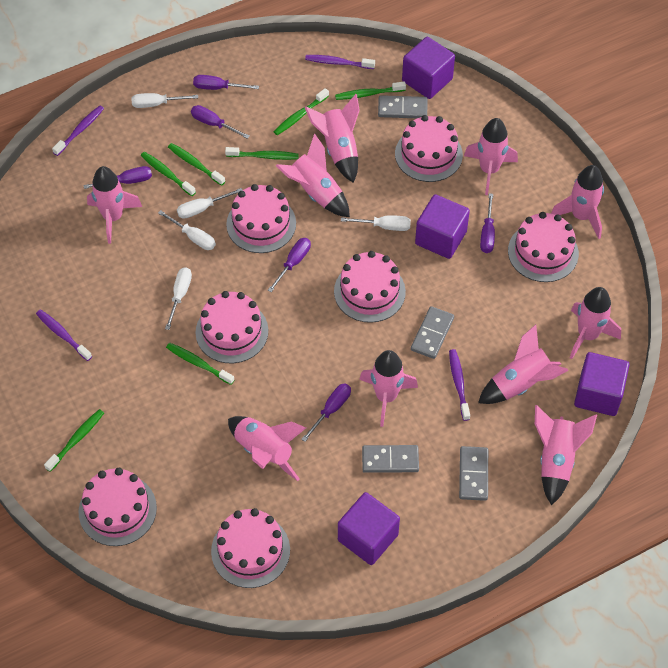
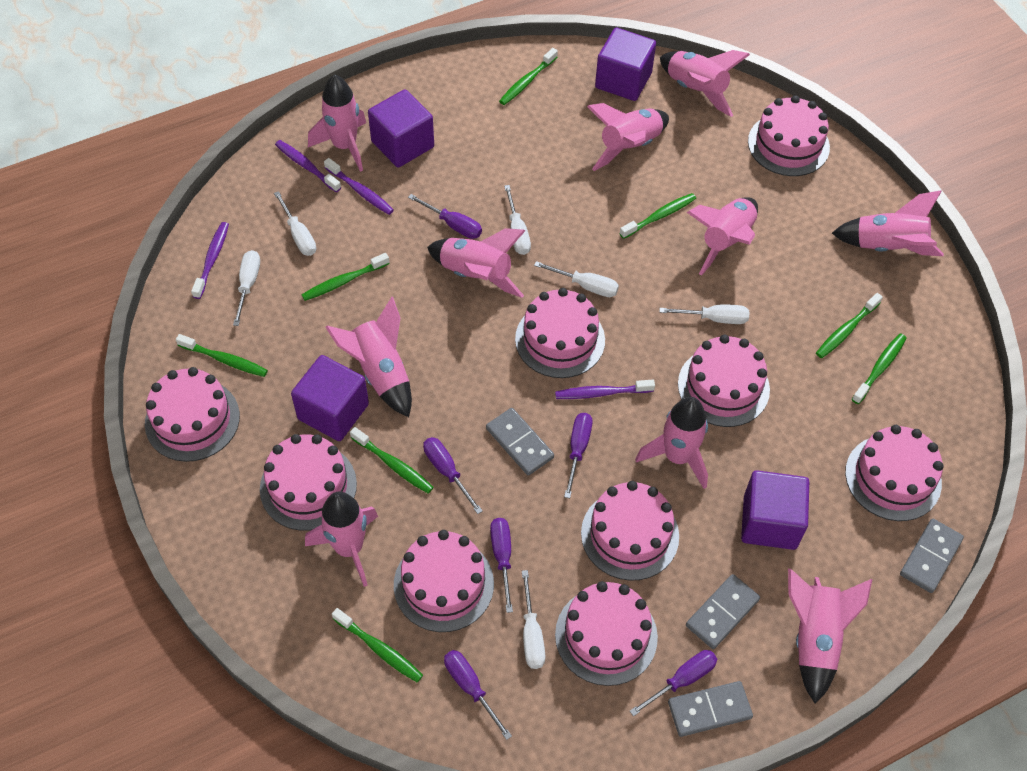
green toothbrush: [44,409,104,472] [141,152,196,196] [166,342,234,385] [168,143,225,186] [225,147,299,160] [273,88,329,135] [335,81,406,100] = 7 -> [176,334,268,377] [301,253,390,301] [332,608,423,682] [350,427,434,494] [499,48,558,105] [619,193,696,239] [816,293,883,358] [852,333,907,404] = 8
pink cake: [79,468,157,546] [196,291,268,363] [211,508,290,588] [226,184,296,253] [334,251,406,323] [395,115,463,182] [508,212,579,282] = 7 -> [145,367,240,462] [260,434,357,531] [394,530,494,632] [515,288,605,378] [555,581,658,686] [581,481,679,581] [678,335,770,427] [748,96,830,176] [845,425,944,521] = 9
white screwdriver: [131,93,198,108] [158,210,216,250] [165,267,192,330] [177,188,243,219] [341,215,411,231] = 5 -> [233,250,260,326] [274,191,316,256] [504,185,531,255] [522,570,545,669] [534,261,619,297] [659,305,749,324] = 6

